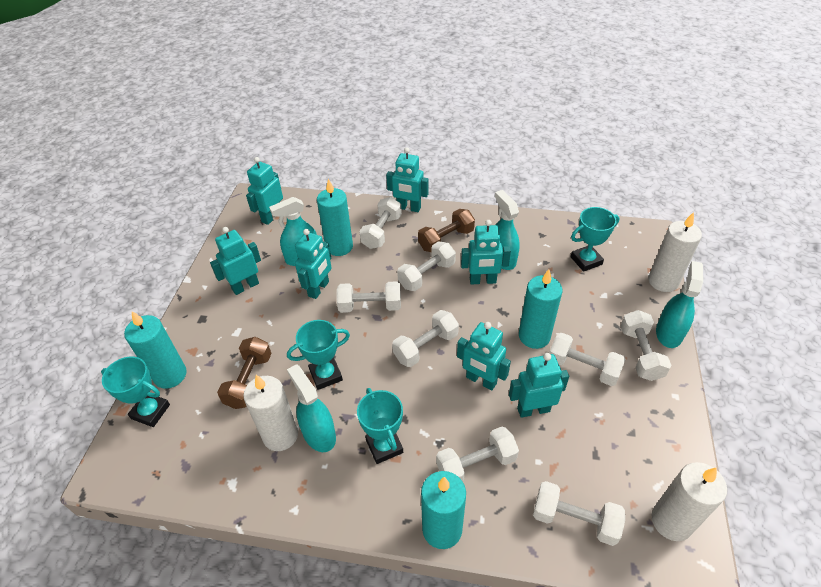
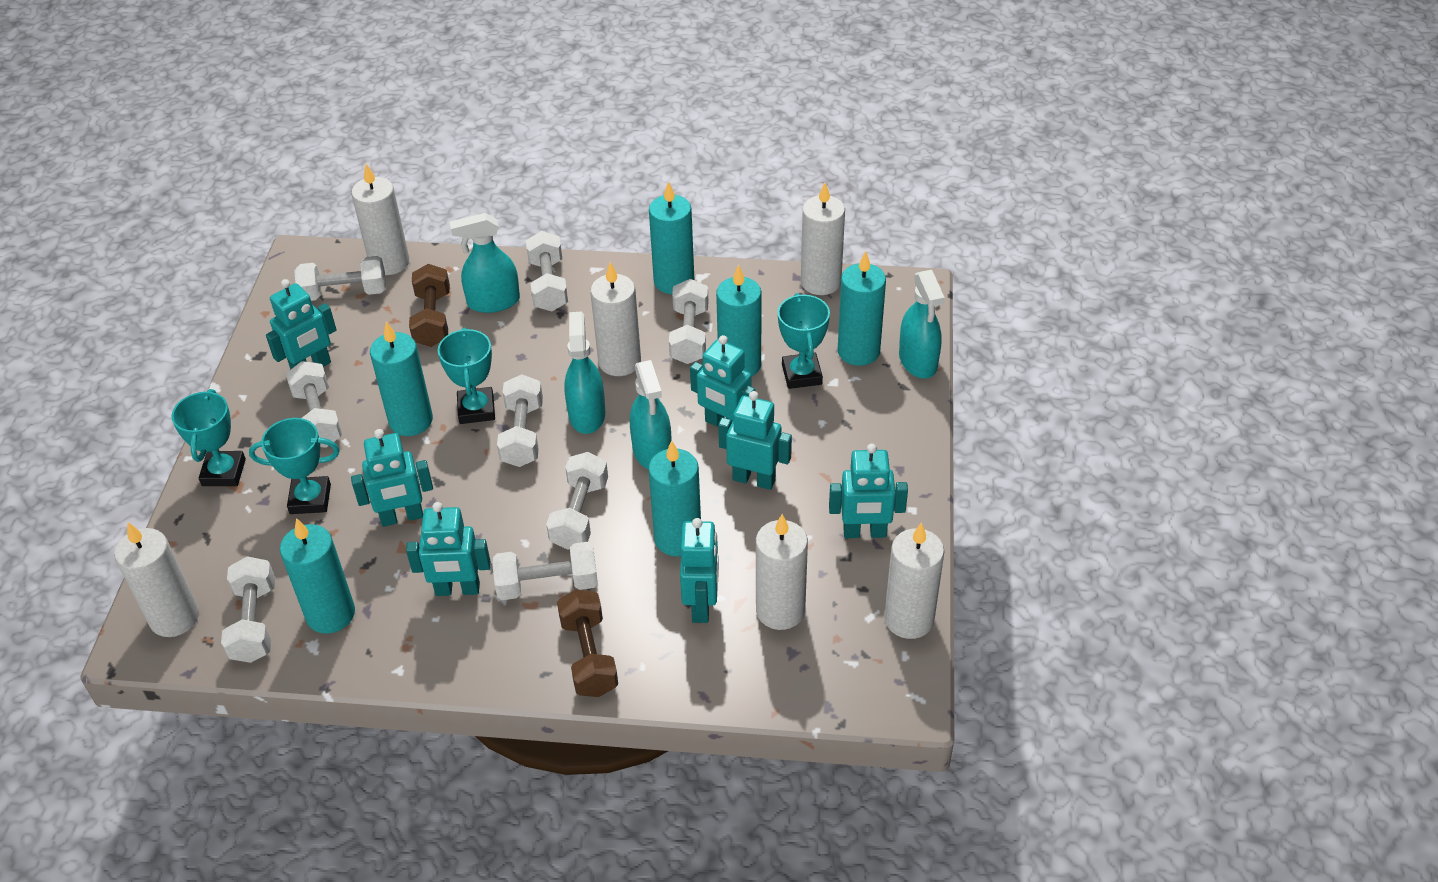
turquoise candle: [124,311,187,389] [317,179,353,256] [421,471,466,549] [519,269,563,349] = 4 -> [280,518,355,634] [370,322,433,436] [648,441,701,557] [649,181,694,294] [716,264,761,377] [837,251,886,366] = 6
white candle: [243,375,298,451] [648,212,702,292] [652,462,727,541] = 3 -> [114,522,199,637] [351,164,409,275] [590,262,641,376] [756,514,808,630] [801,182,845,295] [884,522,944,639] = 6

